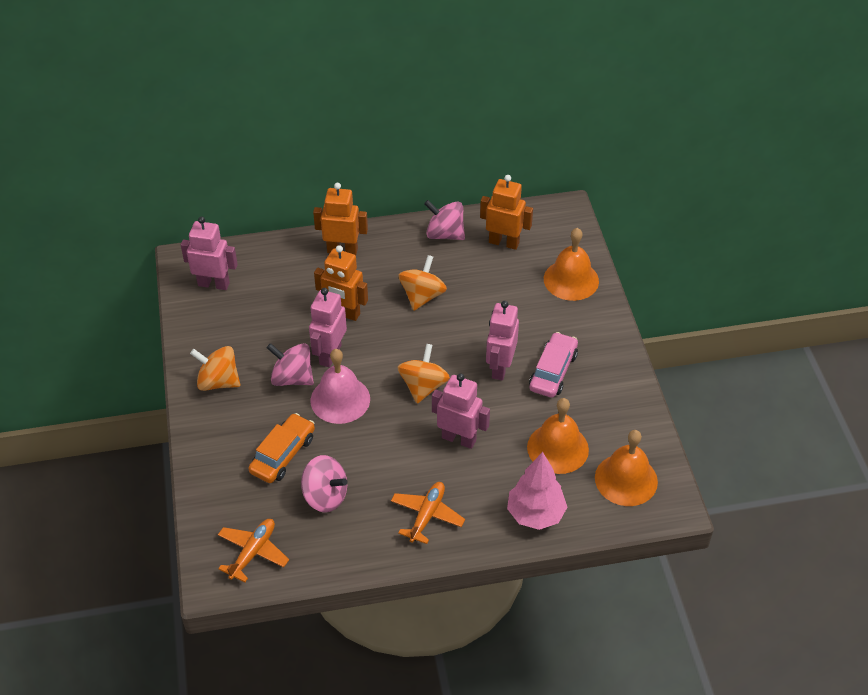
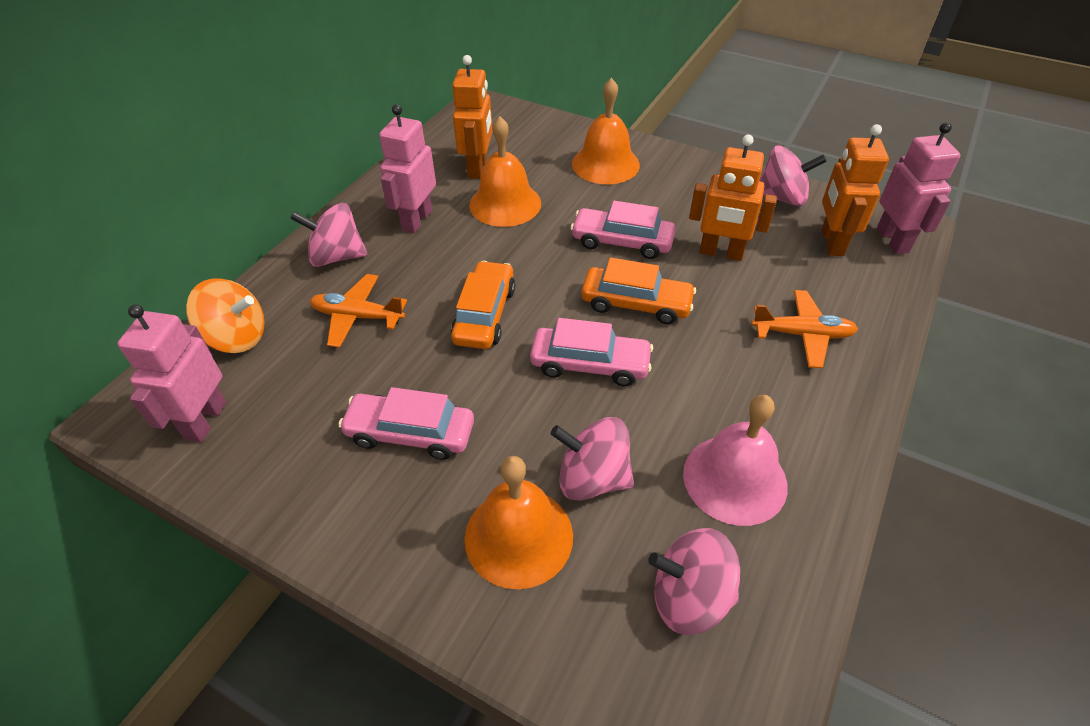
orange car: [248,413,315,483] = 1 -> [451,261,515,349] [581,258,696,324] = 2
orange spinning top: [190,346,240,391] [397,344,450,404] [399,255,447,311] = 3 -> [186,278,265,353] = 1
pink car: [529,332,578,398] = 1 -> [338,387,474,460] [530,318,653,386] [570,201,676,259] = 3
pink robot: [181,217,238,290] [309,288,347,367] [432,373,490,449] [486,301,519,380] = 4 -> [117,305,226,443] [379,104,436,233] [877,122,960,254] = 3
pink spinning top: [267,343,314,386] [301,455,347,513] [424,200,465,240] = 3 -> [290,203,367,267] [551,417,634,501] [648,528,740,635] [759,146,827,206] = 4
pink tree: [507,452,567,530] = 1 -> none = 0

